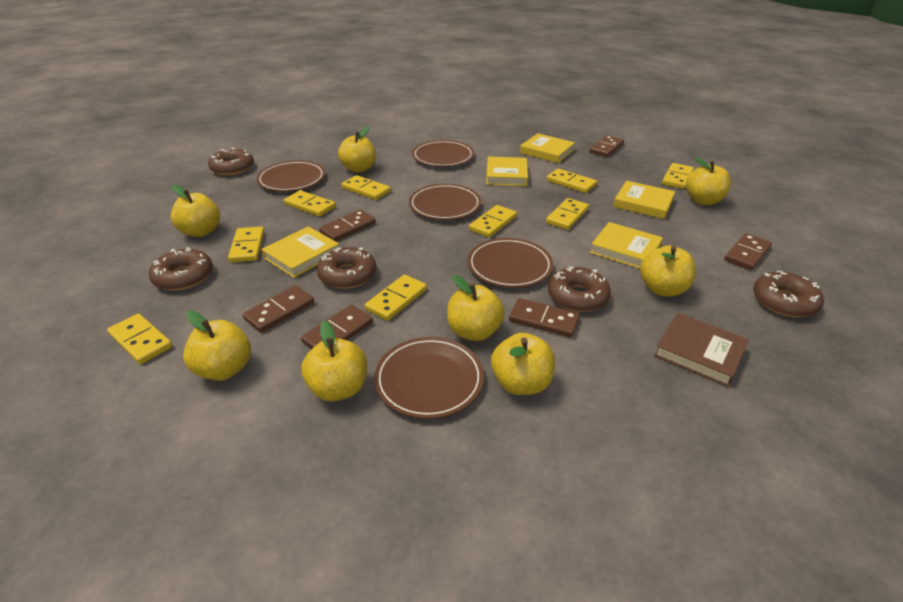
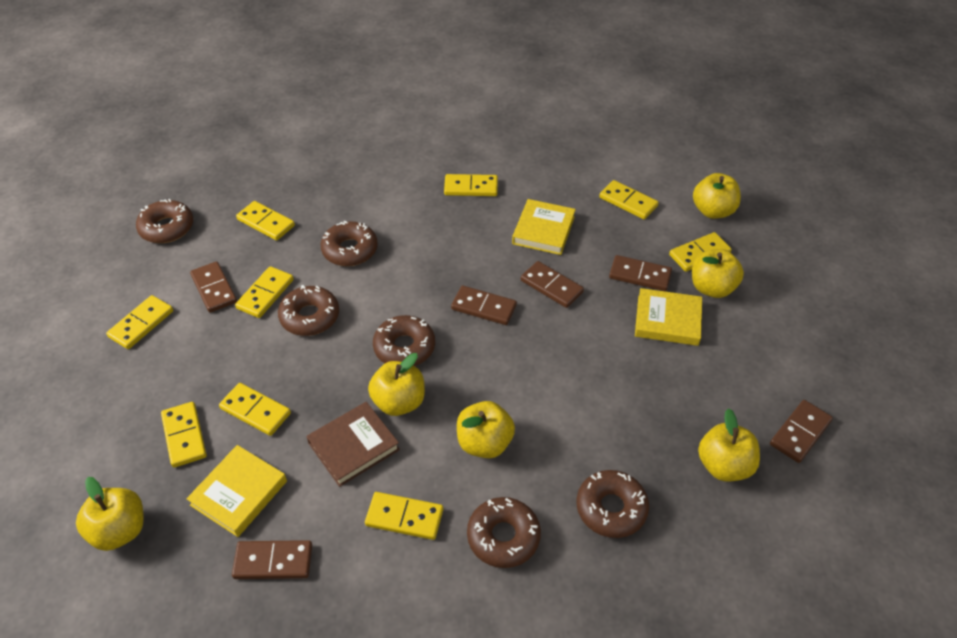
brown donut: [149,247,213,291] [208,148,254,176] [317,247,376,289] [548,266,611,312] [753,270,824,318] = 5 -> [136,199,193,243] [278,285,339,336] [321,220,378,266] [373,315,435,366] [467,497,541,568] [577,470,649,538] = 6
brown plate: [256,161,325,191] [374,337,484,419] [409,184,481,220] [412,140,474,167] [467,238,553,288] = 5 -> none = 0
yellow apple: [170,185,220,237] [183,311,251,381] [301,321,367,401] [338,127,376,173] [447,275,505,341] [491,333,555,395] [640,246,696,297] [686,157,731,205] = 8 -> [76,477,144,551] [368,353,425,416] [457,401,515,458] [692,249,744,298] [693,173,741,219] [698,408,760,481] = 6
yellow book: [261,226,339,278] [486,157,528,186] [520,133,575,163] [590,222,663,269] [613,181,675,219] = 5 -> [186,445,287,537] [512,199,576,255] [635,288,702,346] = 3

